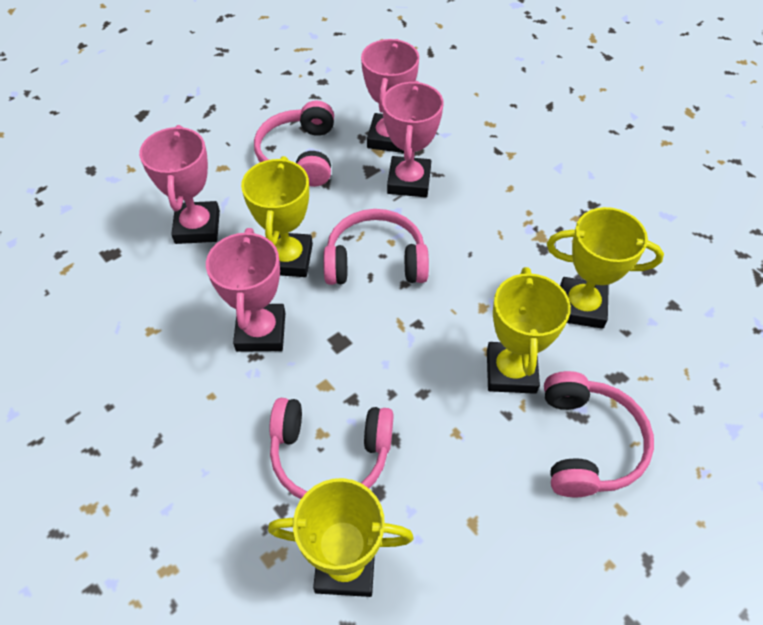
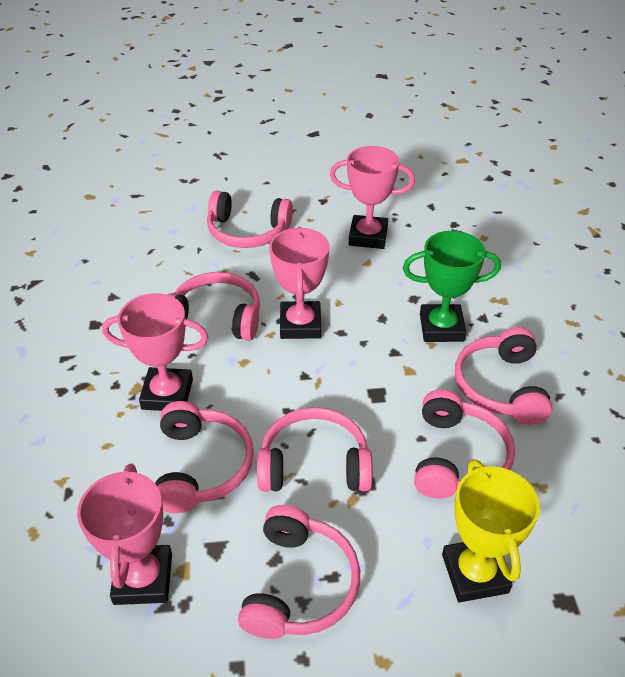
green trophy: none = 0 -> [403,231,501,342] = 1
pink headphones: [254,101,334,187] [269,398,394,499] [323,209,429,285] [544,371,654,497] = 4 -> [155,401,254,513] [167,272,260,341] [207,191,293,248] [238,505,360,639] [257,407,373,492] [414,389,515,499] [455,327,552,425] = 7
yellow trophy: [241,156,313,277] [268,478,413,597] [487,267,571,394] [547,207,664,329] = 4 -> [442,459,540,602] = 1

